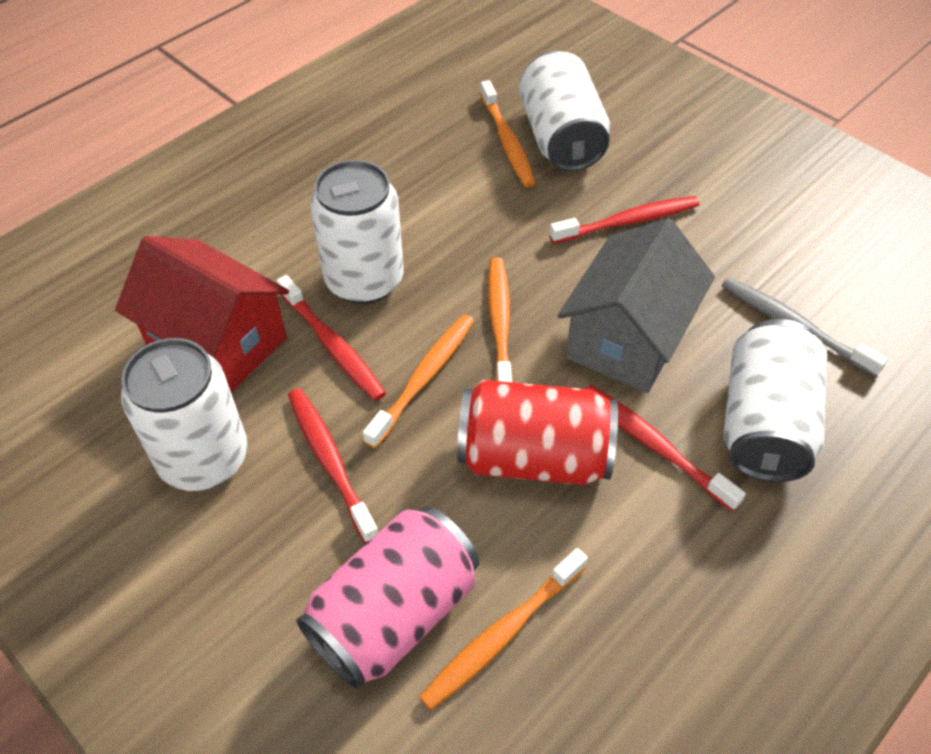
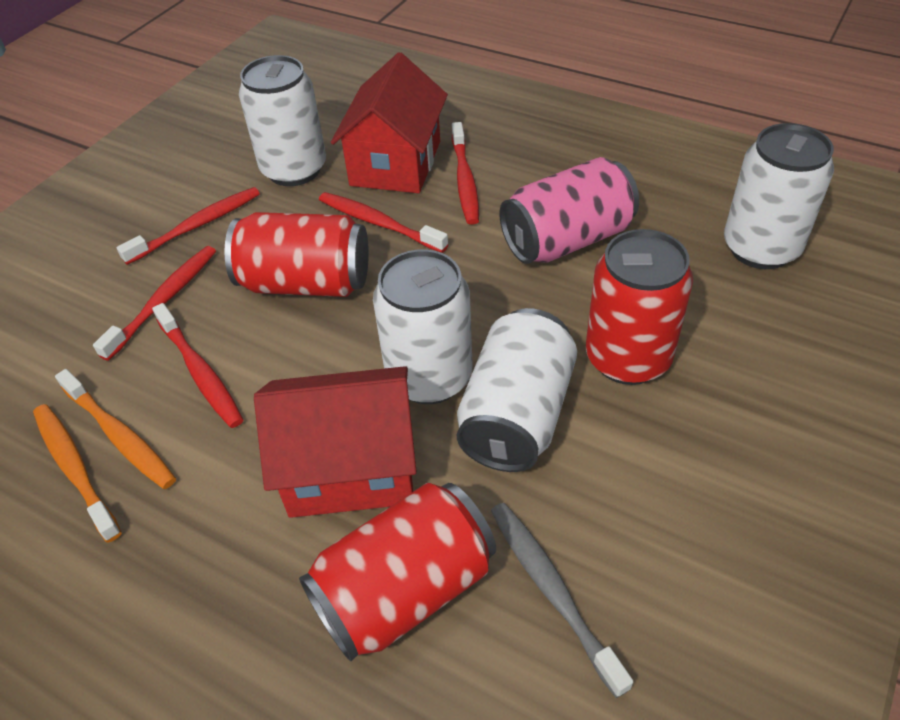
grey house: [557,218,715,393] = 1 -> none = 0
orange toothbrush: [363,314,474,448] [419,548,588,710] [480,80,535,187] [488,258,513,382] = 4 -> [33,404,122,543] [55,369,176,489] = 2
red can: [457,380,618,485] = 1 -> [225,212,369,297] [299,483,496,661] [586,229,693,385] = 3
red house: [115,236,289,392] = 1 -> [254,366,417,518] [331,52,448,193] = 2
red toothbrush: [277,275,386,401] [288,388,378,543] [549,196,700,244] [585,385,746,511] = 4 -> [93,246,216,361] [117,187,260,265] [152,303,243,428] [319,192,448,253] [452,122,479,225] = 5

